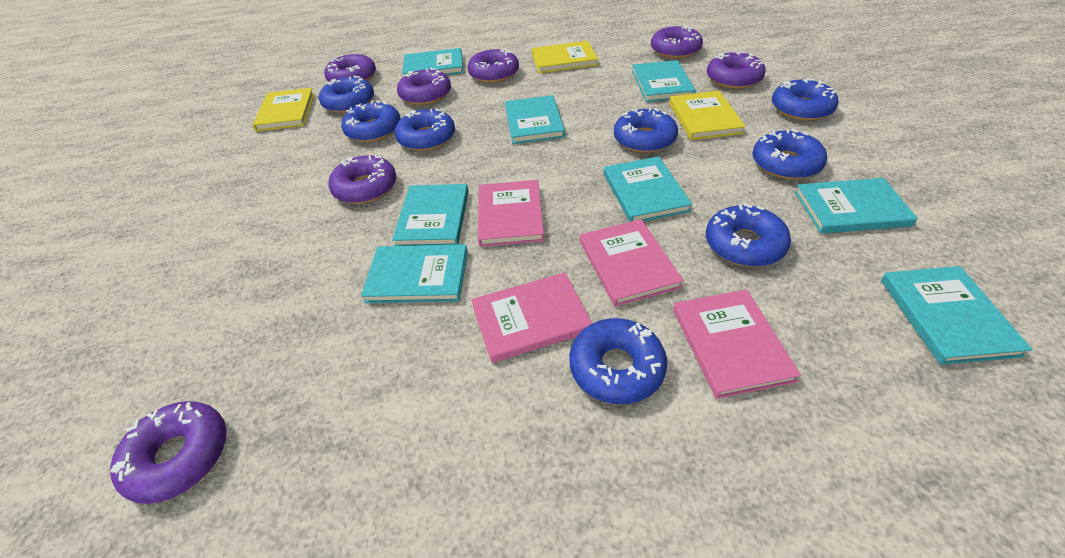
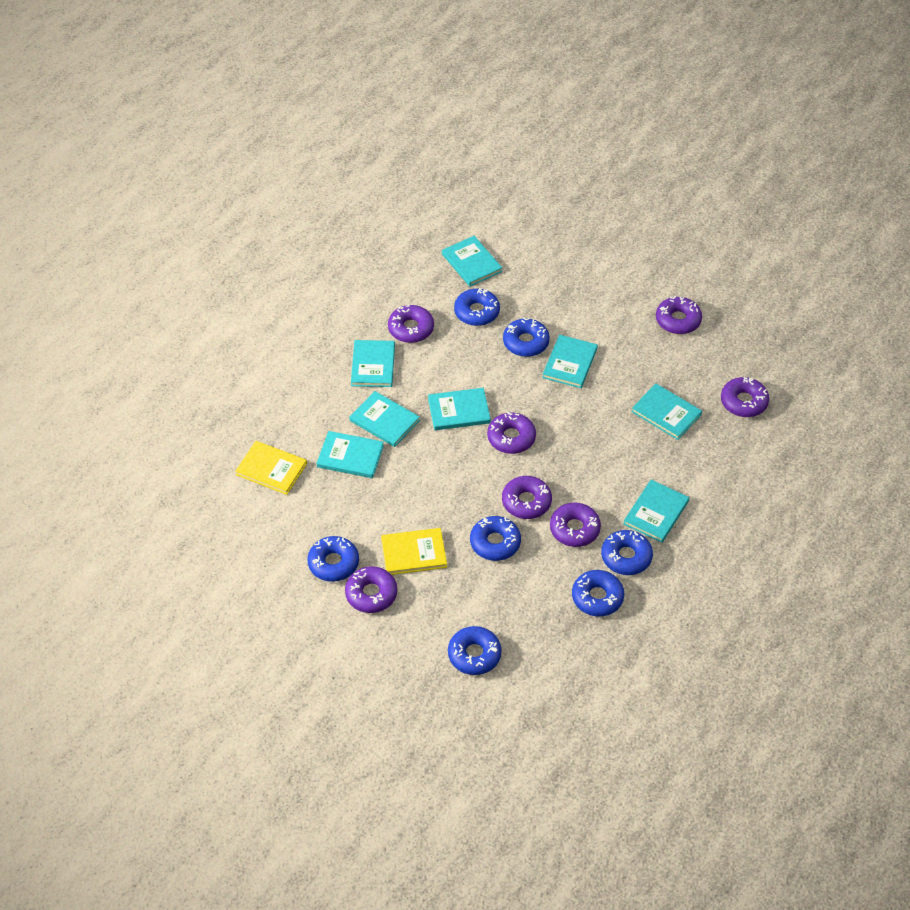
blue donut: [319,75,374,113] [341,100,401,142] [395,108,455,151] [569,318,667,404] [614,108,678,153] [706,203,791,267] [752,129,827,180] [772,78,839,121] = 8 -> [307,536,359,582] [448,626,501,675] [454,288,500,326] [470,516,521,561] [503,317,550,357] [572,570,624,617] [601,530,653,575] = 7
pink book: [471,272,592,363] [478,180,544,247] [580,219,684,307] [673,289,801,399] = 4 -> none = 0
yellow book: [253,88,315,132] [531,41,598,73] [669,91,746,140] = 3 -> [235,441,307,495] [381,528,447,575] = 2

